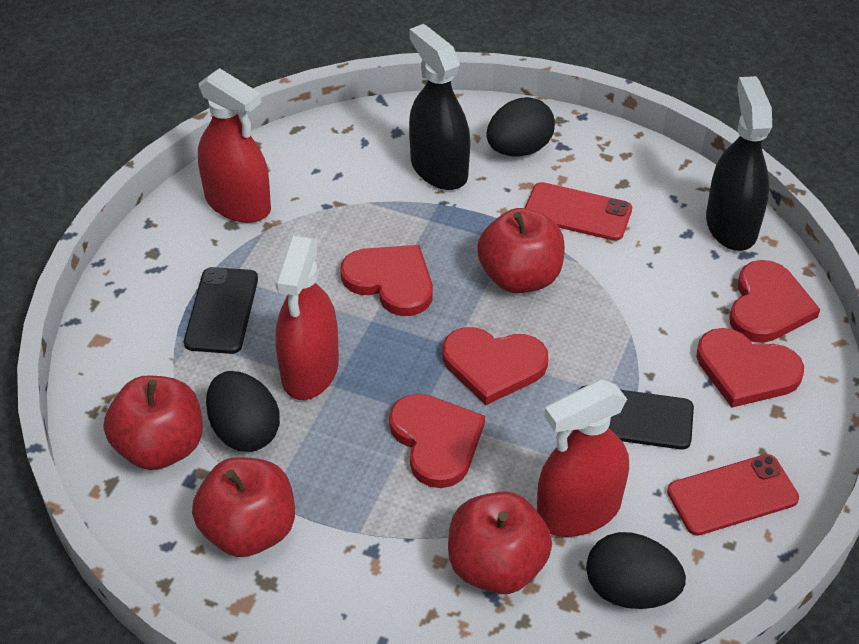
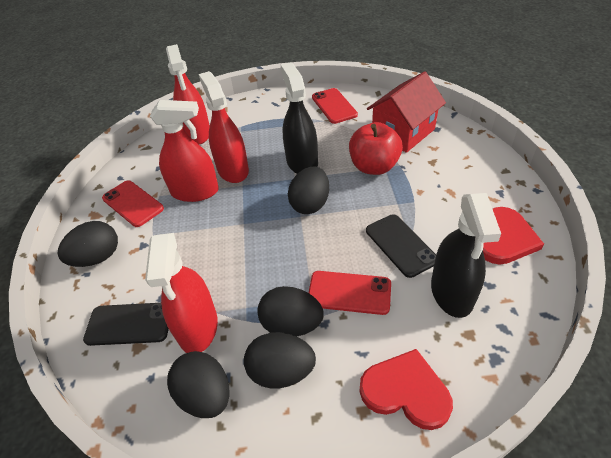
black egg: [206,371,280,452] [486,97,555,157] [586,532,686,609] = 3 -> [58,221,118,267] [167,351,230,418] [244,332,316,389] [257,286,324,336] [288,167,329,214] = 5
red apple: [104,375,203,470] [192,457,295,557] [448,492,552,594] [477,208,565,293] = 4 -> [349,122,403,175] = 1
red heart: [340,245,433,316] [389,394,485,488] [442,327,548,405] [696,328,804,407] [729,260,820,343] = 5 -> [359,349,453,430] [483,207,544,264] = 2
red house: none = 0 -> [367,71,446,153] = 1
red phone: [525,182,632,241] [667,454,799,536] = 2 -> [102,180,164,227] [309,271,391,315] [312,88,358,124] = 3
red spray bottle: [198,68,271,223] [275,236,339,400] [537,379,629,537] = 3 -> [145,233,218,353] [150,100,219,202] [166,44,210,145] [199,71,249,183] = 4

